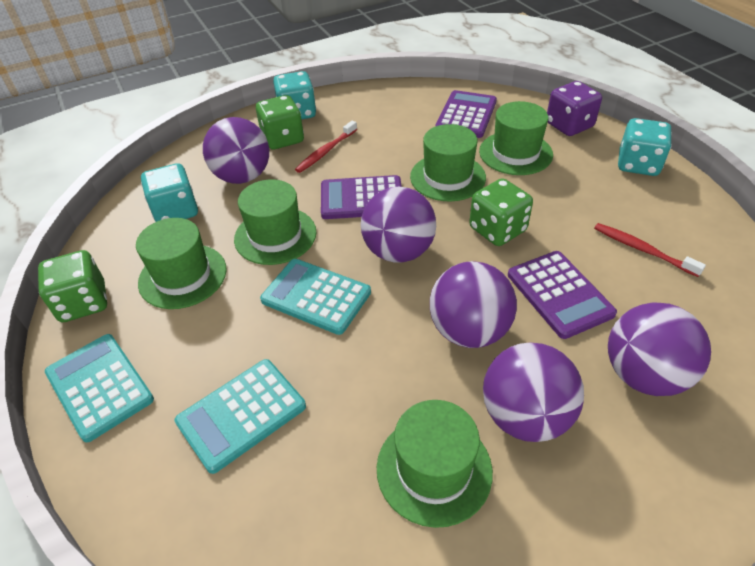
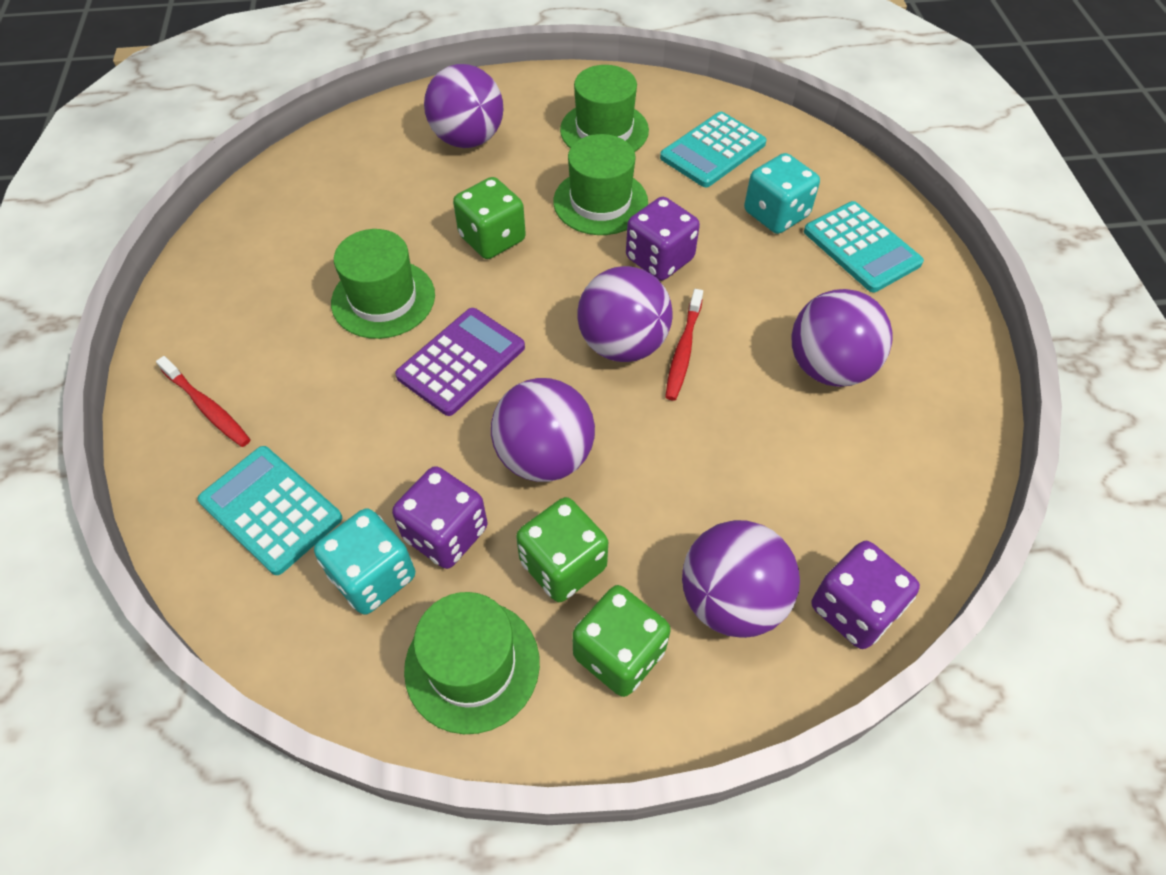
green hat: [136,218,227,309] [234,179,317,265] [377,400,493,528] [410,124,486,201] [479,101,553,175] = 5 -> [331,229,435,339] [404,592,540,734] [553,134,648,235] [560,65,649,152] = 4
purple calculator: [321,175,402,219] [436,90,497,138] [508,251,617,339] = 3 -> [395,308,525,416] = 1
purple dice: [547,81,602,136] = 1 -> [392,466,488,569] [626,197,700,281] [812,541,920,649] = 3
turquoise dice: [141,163,198,222] [273,71,316,119] [618,118,672,176] = 3 -> [314,508,415,615] [744,153,820,234] = 2

